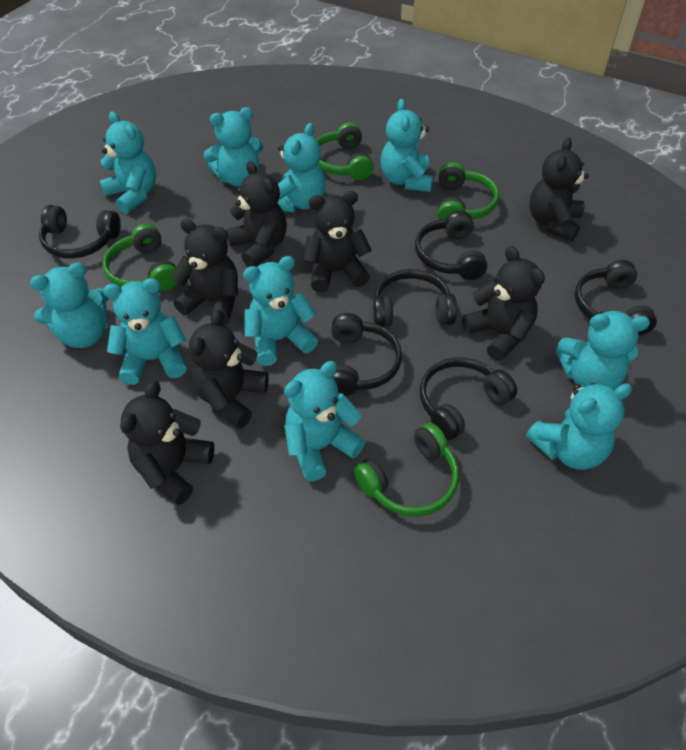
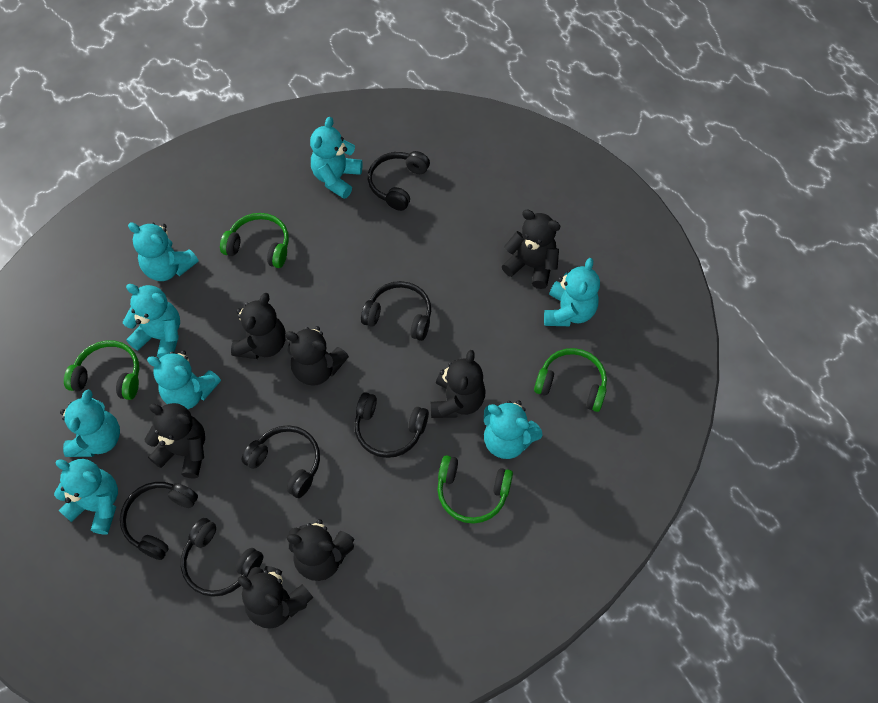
turquoise teddy bear: [30,262,109,348] [100,111,156,214] [103,278,186,385] [203,107,263,186] [243,256,318,366] [277,123,325,212] [284,361,365,481] [381,99,433,192] [526,383,632,470] [555,310,650,389] = 10 -> [54,459,118,535] [60,390,120,457] [123,284,180,358] [128,222,199,281] [147,350,221,409] [310,117,363,199] [484,400,543,459] [544,258,600,326] = 8

